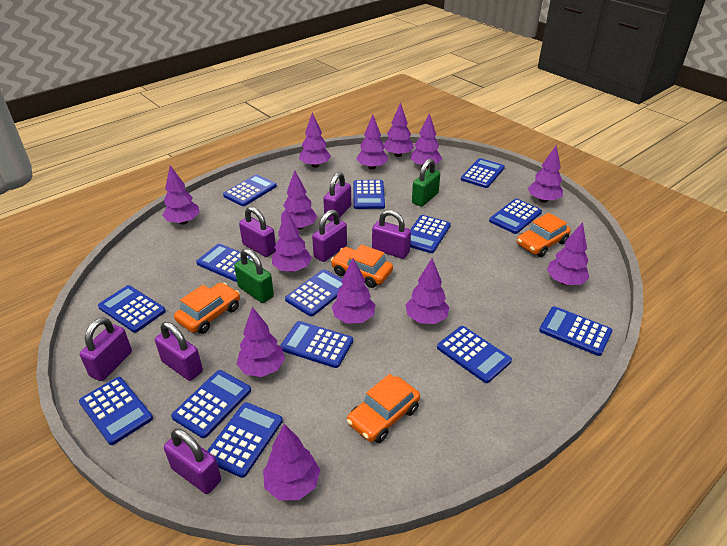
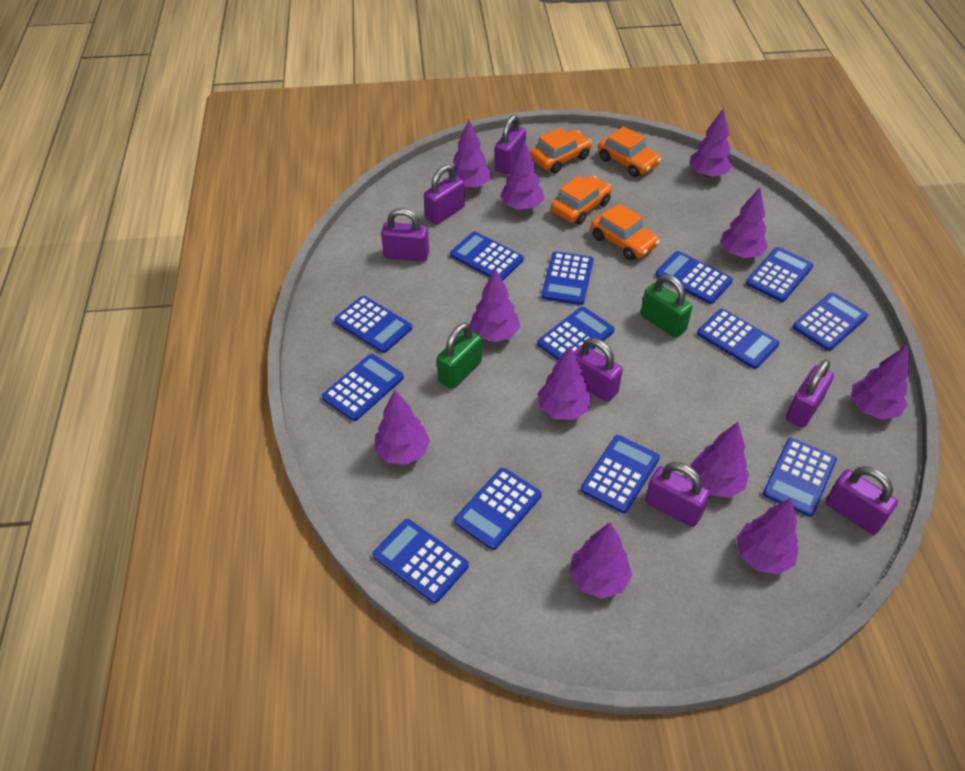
blue calculator: [79,377,153,445] [98,285,166,333] [171,370,251,438] [196,244,253,282] [207,402,283,478] [223,174,277,206] [280,321,353,368] [285,269,343,317] [353,180,385,209] [410,215,451,253] [437,326,512,383] [461,158,505,188] [489,199,542,234] [539,306,612,356] = 14 -> [322,354,404,421] [334,296,412,353] [373,519,469,603] [450,232,524,281] [454,468,542,550] [537,307,615,361] [541,251,593,305] [581,435,660,513] [655,251,733,304] [697,309,780,369] [746,247,813,302] [763,438,837,517] [793,292,868,351] = 13
purple tree: [162,165,200,225] [237,307,285,377] [263,424,320,500] [272,209,312,272] [281,170,317,230] [299,113,331,168] [332,258,375,324] [356,115,388,170] [384,102,414,157] [405,258,449,324] [410,113,442,168] [528,145,563,203] [547,222,589,285] = 13 -> [374,390,430,465] [453,120,491,189] [470,268,520,342] [500,140,544,210] [538,346,592,420] [569,522,632,599] [689,108,733,178] [691,422,749,498] [720,187,768,258] [736,498,799,575] [851,344,909,420] = 11

